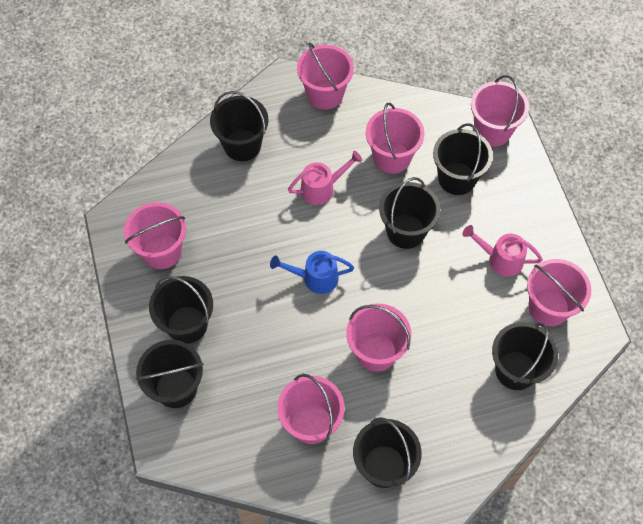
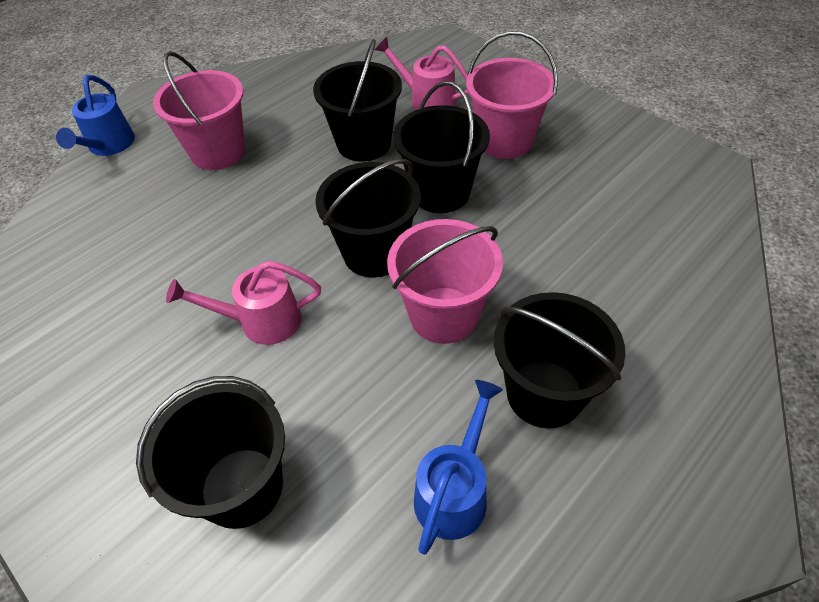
black bucket: [136,340,204,408] [149,276,213,344] [210,91,269,161] [353,417,422,488] [379,177,440,249] [433,123,493,195] [492,322,558,390] = 7 -> [136,376,285,529] [313,39,402,162] [315,159,421,277] [393,81,490,213] [494,292,625,428] = 5
blue watering can: [270,251,354,294] = 1 -> [56,75,135,156] [414,380,503,555] = 2
pink bucket: [124,202,186,269] [277,374,345,444] [297,42,354,110] [346,304,411,372] [366,102,425,174] [471,75,529,147] [527,259,591,326] = 7 -> [153,51,245,170] [387,219,503,344] [466,31,558,159] = 3

